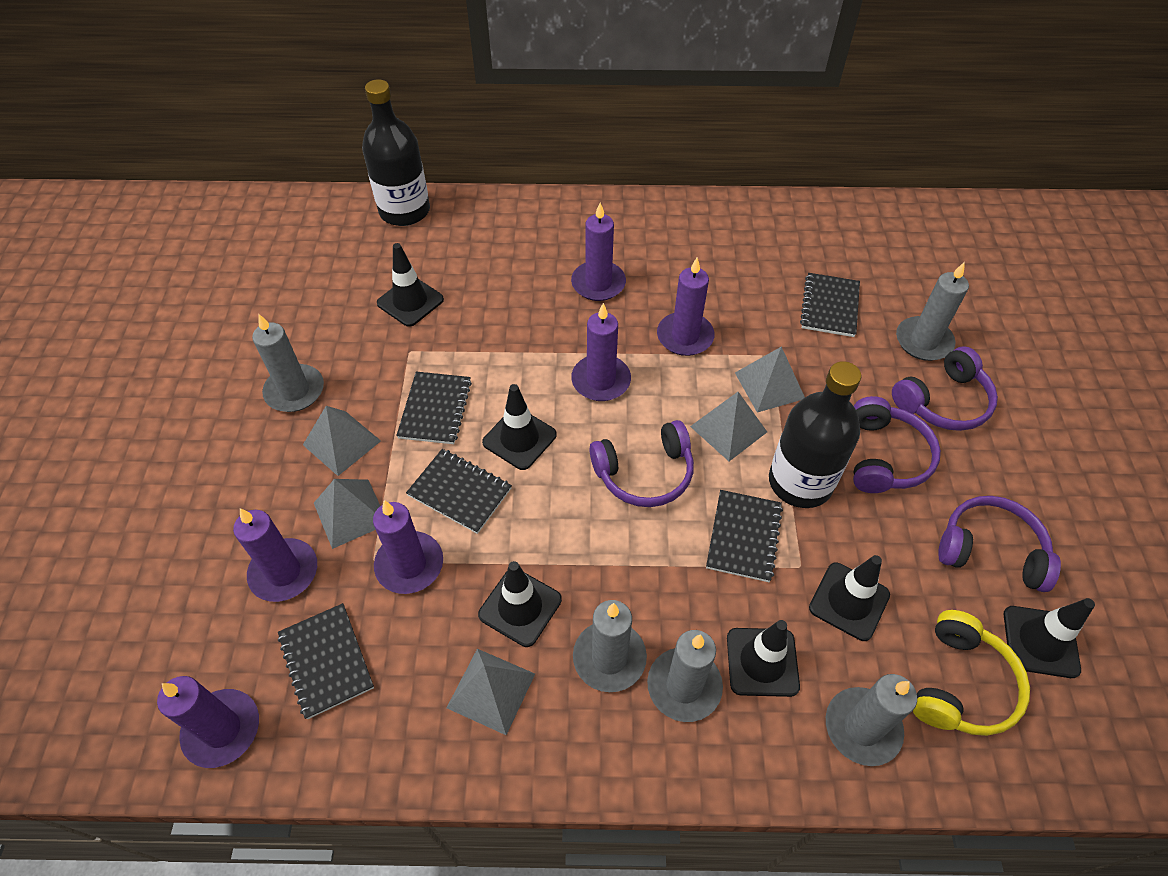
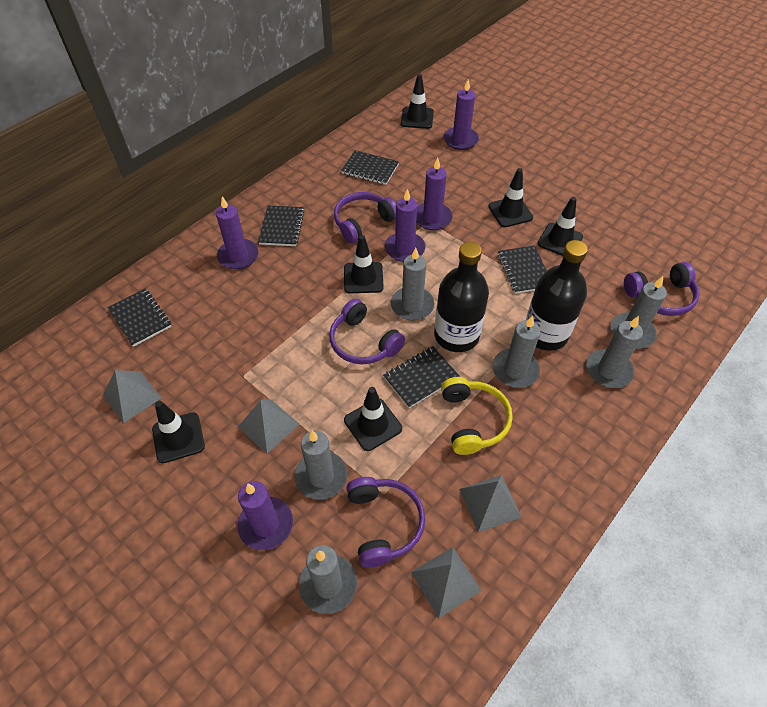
grey candle: [252,314,324,412] [573,600,647,692] [647,630,723,722] [826,674,917,766] [896,262,969,361] = 5 -> [295,431,347,500] [299,545,357,614] [391,248,434,321] [492,315,540,388] [586,316,643,388] [610,276,667,349] = 6
grey pyramid: [303,406,381,476] [314,479,380,549] [447,649,535,735] [690,392,767,461] [735,347,805,413] = 5 -> [103,370,162,423] [238,399,299,454] [411,547,482,618] [459,475,522,532] = 4
purple candle: [157,676,259,768] [233,508,317,602] [373,500,443,594] [571,203,626,301] [571,303,631,401] [657,257,715,356] = 6 -> [216,196,259,269] [237,481,293,550] [385,189,425,262] [416,158,452,230] [444,80,479,150] = 5

